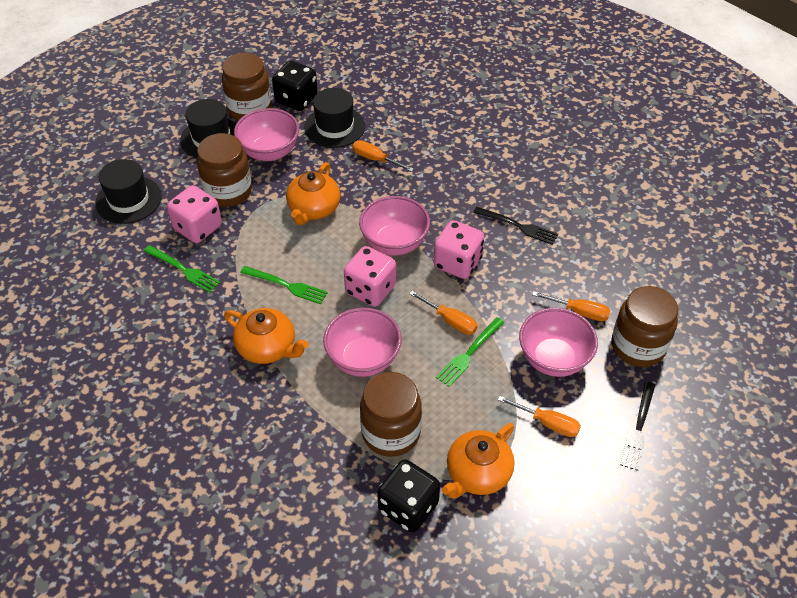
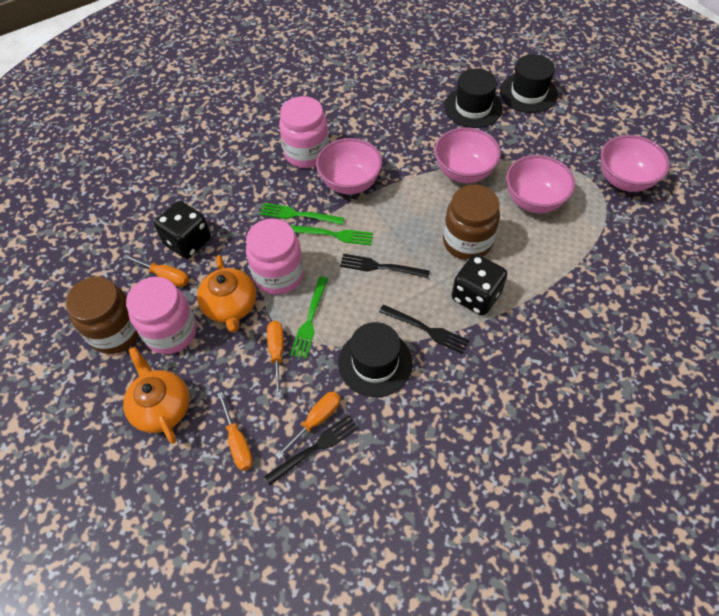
black fork: [473,207,558,245] [620,382,655,471] = 2 -> [264,415,359,485] [340,254,430,278] [379,304,470,354] = 3
brown jar: [197,133,252,207] [222,53,272,121] [360,372,422,457] [611,286,678,367] = 4 -> [66,277,139,354] [443,185,500,260] = 2
orange teapot: [224,308,309,364] [286,162,340,225] [442,423,514,499] = 3 -> [123,347,189,444] [197,255,257,333] = 2
pink dice: [167,185,222,243] [344,246,396,307] [434,220,484,279] = 3 -> none = 0
pink jar: none = 0 -> [126,277,197,354] [246,219,304,295] [279,96,329,168] = 3

